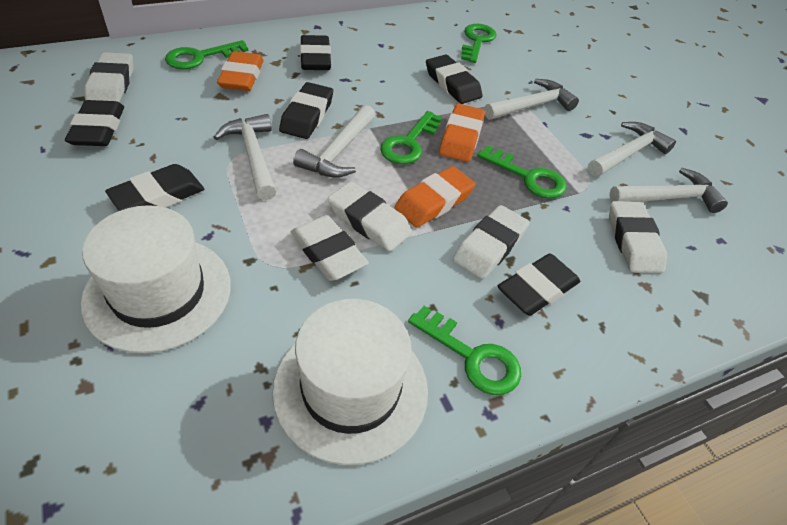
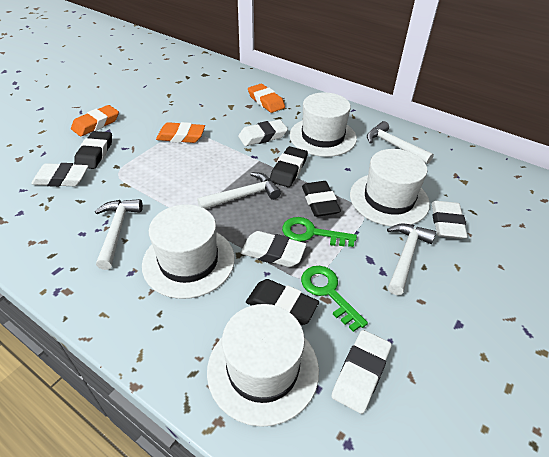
black eraser: [65,100,124,146] [105,164,204,211] [279,82,333,139] [300,35,331,70] [426,54,482,104] [498,253,580,316] = 6 -> [74,131,112,169] [246,279,319,325] [270,146,308,187] [302,181,341,217] = 4
green key: [165,40,249,69] [380,111,442,164] [408,306,521,395] [461,24,497,63] [477,146,567,198] = 5 -> [282,217,357,247] [301,266,368,332] = 2
white hammer: [214,114,276,200] [293,105,375,178] [484,79,579,120] [588,122,676,177] [609,168,728,213] = 5 -> [95,199,143,270] [197,172,281,209] [367,121,434,164] [387,224,436,295] = 4
white hat: [81,205,231,353] [272,299,428,465] = 2 -> [142,204,235,299] [207,304,319,427] [289,92,357,157] [350,149,430,226] = 4

